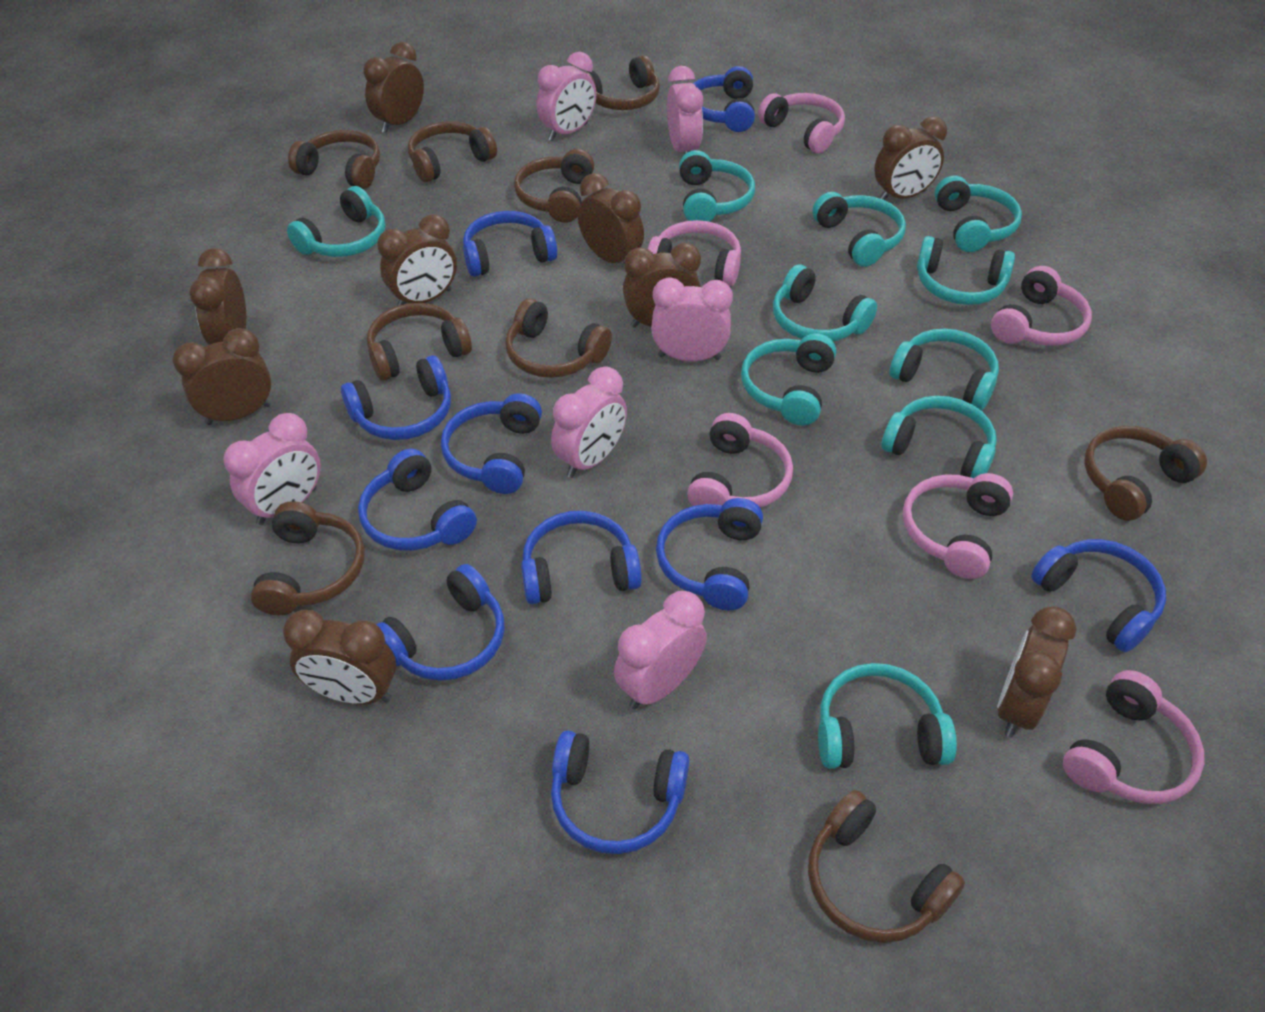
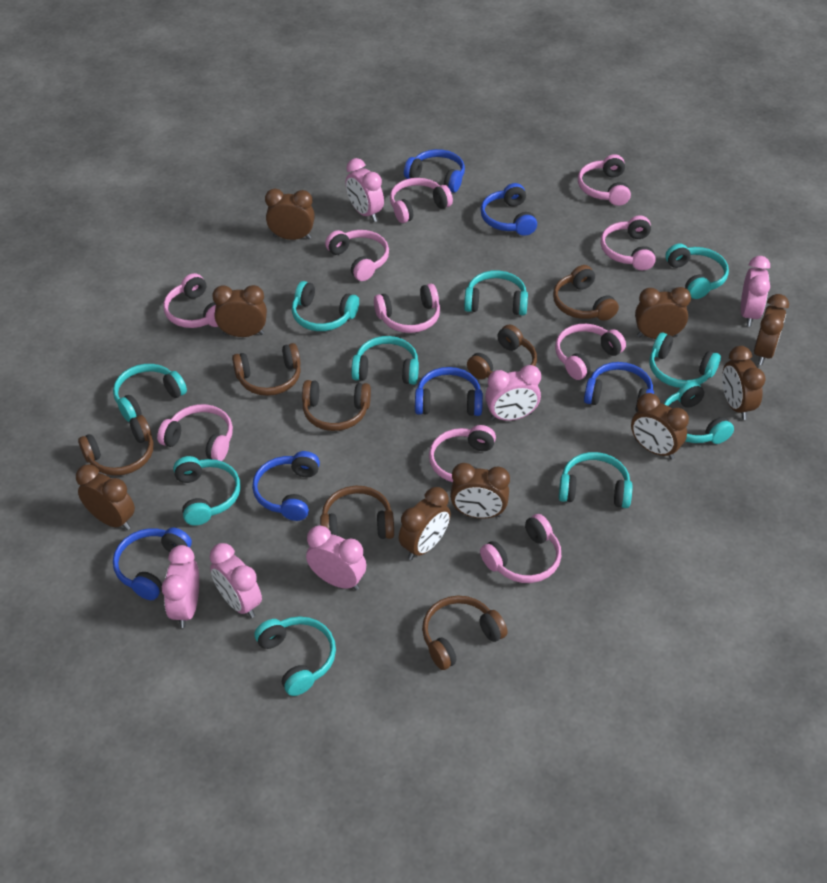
blue headphones: [341,355,451,440] [358,448,477,551] [376,564,505,681] [441,393,542,494] [463,211,557,277] [521,511,642,604] [551,730,689,854] [656,498,763,610] [693,66,755,132] [1031,539,1166,652] = 10 -> [113,527,192,600] [252,451,320,521] [404,149,465,193] [415,367,483,416] [481,183,537,236] [584,362,654,412] = 6
brown headphones: [250,501,365,615] [288,130,380,189] [367,303,472,381] [408,121,497,182] [505,298,612,378] [514,149,594,223] [585,55,660,110] [808,790,965,943] [1084,426,1207,521] = 9 -> [78,415,153,476] [232,343,301,396] [302,380,371,431] [320,486,394,539] [422,596,508,670] [467,325,537,379] [553,265,619,321] = 7
pink headphones: [648,220,741,286] [687,413,793,507] [758,93,845,153] [903,473,1013,579] [991,266,1092,346] [1063,670,1205,804] = 6 -> [157,404,233,461] [163,273,218,328] [325,230,389,281] [374,284,440,333] [390,178,453,223] [429,425,496,482] [480,514,561,583] [555,324,626,380] [578,154,631,206] [600,216,656,270] = 10

